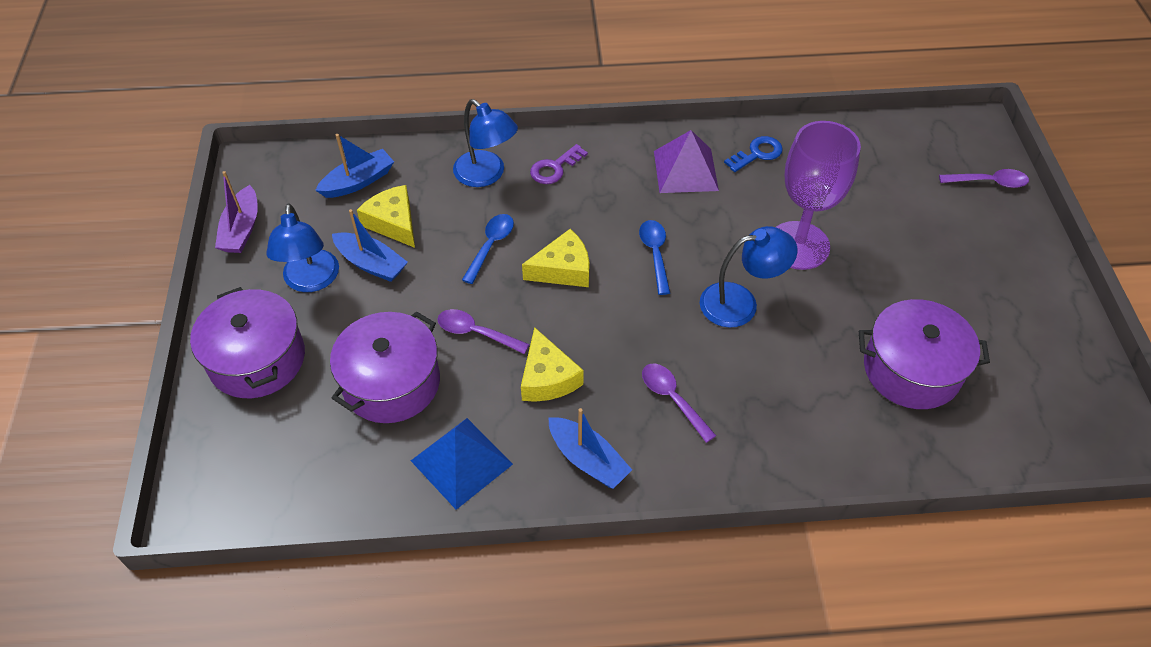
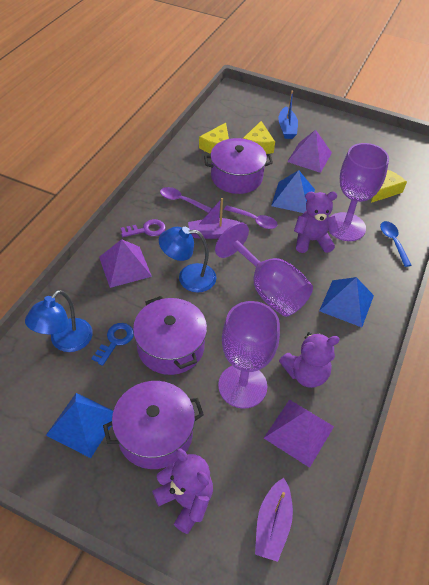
blue boat: [315,134,394,198] [332,209,408,282] [548,408,632,489] = 3 -> [278,91,298,139] = 1
blue lamp: [266,203,339,292] [453,99,518,187] [700,226,797,328] = 3 -> [25,290,93,352] [159,227,216,293] = 2
blue pyramid: [411,418,513,510] = 1 -> [46,393,113,458] [271,170,315,213] [319,277,374,327] = 3
blue spoon: [462,214,514,284] [639,220,670,295] = 2 -> [380,221,412,267] = 1
purple boat: [215,171,258,253] = 1 -> [188,198,240,239] [255,478,293,562] = 2
purple goblet: [776,121,861,270] = 1 -> [215,222,313,317] [218,301,280,408] [328,143,389,241] = 3
purple pyramid: [654,130,719,193] = 1 -> [99,239,152,288] [264,400,334,468] [287,130,332,173] = 3
purple spoon: [438,309,529,354] [642,364,716,443] [939,169,1029,188] = 3 -> [160,187,212,213] [224,205,278,229] = 2
purple teddy bear: none = 0 -> [152,448,213,534] [279,332,340,388] [294,192,339,253] = 3

